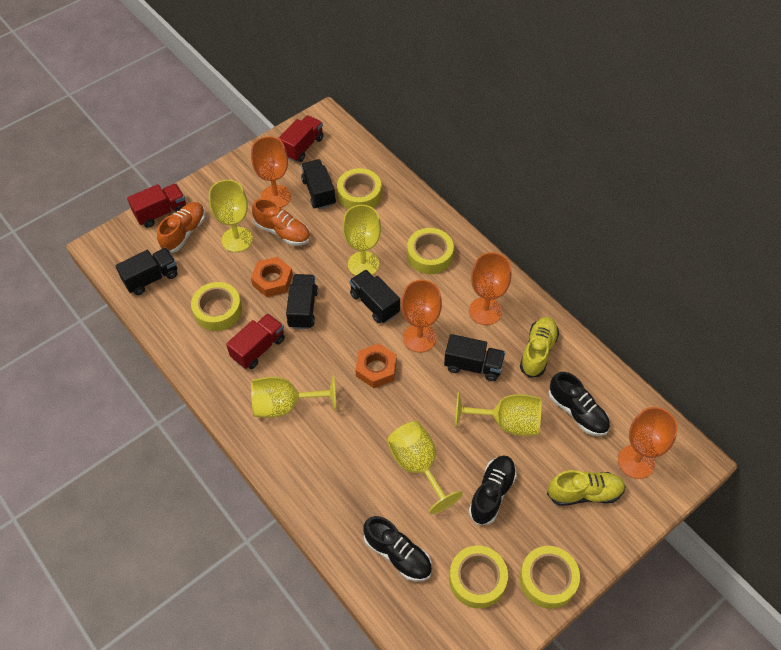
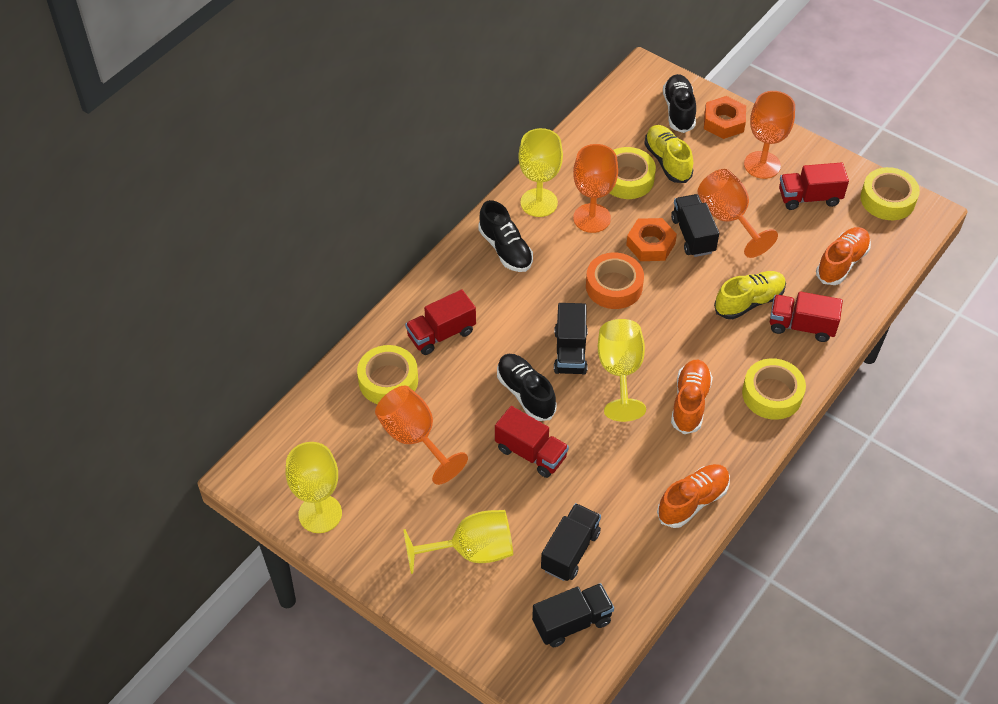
black truck: [115,248,177,295] [286,274,318,329] [301,159,336,209] [349,270,400,323] [444,334,505,381] = 5 -> [532,583,614,647] [541,503,601,581] [554,303,588,375] [671,194,719,257] = 4
orange shoe: [157,202,205,253] [252,198,310,246] = 2 -> [657,464,730,528] [671,360,713,434] [816,227,871,285] = 3
orange tape: none = 0 -> [586,252,644,309] = 1
red truck: [127,184,186,228] [226,313,285,369] [278,115,324,162] = 3 -> [405,289,476,355] [495,406,569,478] [770,291,843,342] [779,162,849,210] = 4
yellow goblet: [209,180,253,252] [251,375,336,418] [343,205,381,276] [387,421,463,514] [455,392,541,436] = 5 -> [286,442,342,533] [403,510,513,574] [518,128,563,217] [598,319,646,422] = 4
yellow tape: [191,282,242,331] [337,168,382,209] [407,228,454,274] [449,546,508,608] [519,546,580,609] = 5 -> [357,345,418,404] [610,147,656,199] [742,358,806,420] [860,167,920,220] = 4

